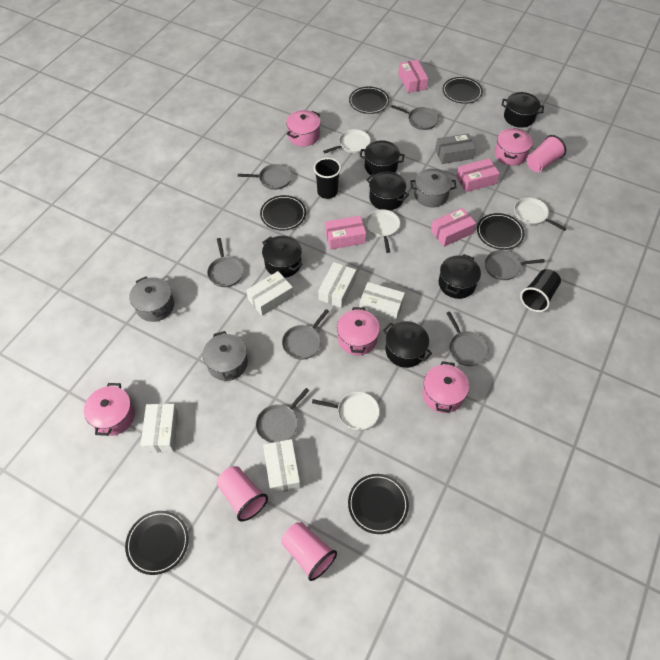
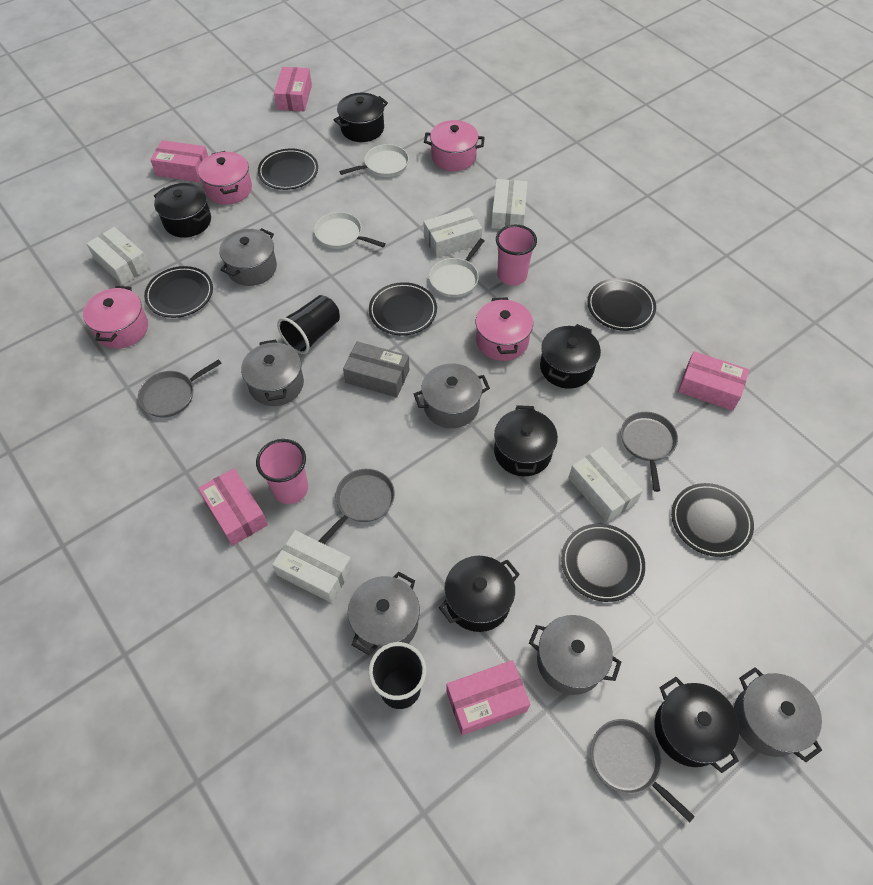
grey pan: [207,238,244,287] [238,164,292,190] [256,388,309,443] [282,309,329,360] [391,105,439,130] [446,311,489,366] [485,250,545,280] = 7 -> [138,359,222,417] [319,469,395,544] [590,719,695,823] [621,412,678,492] = 4
grey pot: [129,277,174,322] [203,331,248,381] [410,168,457,208] = 3 -> [220,228,277,286] [241,339,304,406] [348,572,420,655] [414,363,490,428] [529,615,621,695] [734,667,822,762] = 6
pink box: [325,216,366,250] [398,60,428,93] [431,208,476,247] [456,158,500,192] = 4 -> [150,140,208,182] [198,468,268,546] [274,67,312,111] [446,660,530,735] [678,351,749,411] = 5
pink cup: [217,466,268,521] [282,522,337,581] [526,135,566,172] = 3 -> [256,439,308,504] [496,225,537,286] = 2
pink pot: [84,383,135,436] [286,110,321,147] [337,307,380,355] [422,361,469,413] [494,128,533,166] = 5 -> [83,286,148,349] [198,151,252,205] [424,120,485,171] [476,297,533,361] = 4
white pan: [312,392,380,430] [323,129,371,153] [366,209,400,253] [514,198,566,231] = 4 -> [314,212,386,249] [339,144,409,177] [429,238,485,297] = 3

